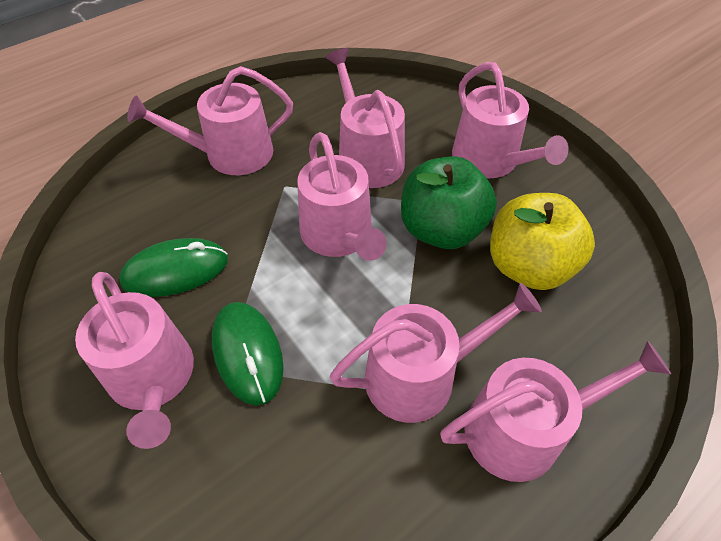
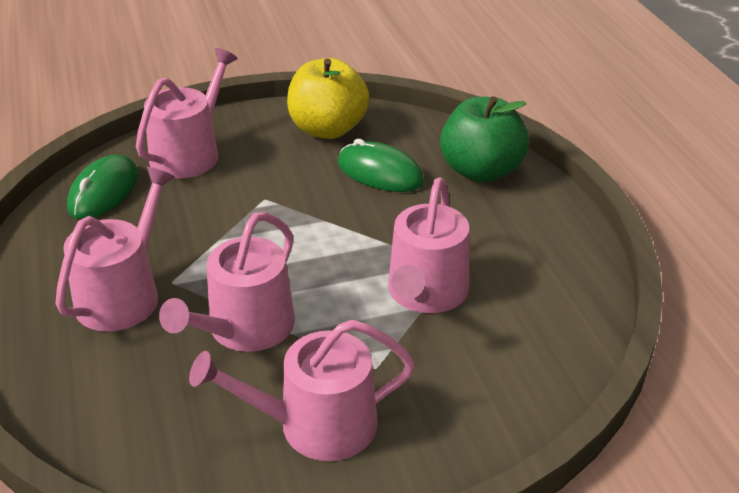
pink watering can: [75,272,194,449] [127,66,293,175] [297,132,387,261] [326,48,405,188] [330,283,542,423] [440,340,671,482] [452,62,569,178] = 7 -> [55,167,175,332] [136,48,238,179] [159,212,295,352] [189,320,415,461] [388,177,469,313] = 5

